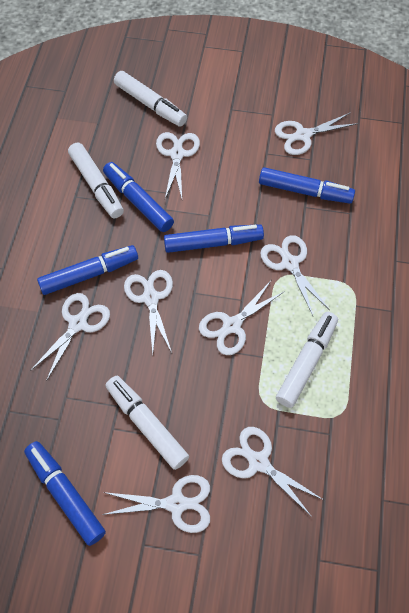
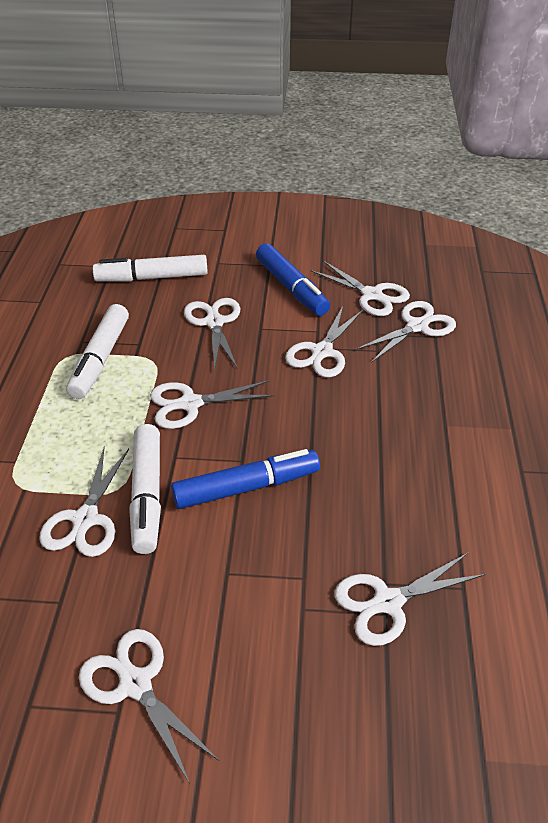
blue marker: [24,441,106,546] [37,245,138,295] [103,162,174,232] [164,224,264,253] [259,167,355,203] = 5 -> [171,449,320,509] [256,243,330,316] = 2
white marker: [68,143,124,218] [106,376,189,470] [114,71,187,127] [276,312,338,408] = 4 -> [66,304,129,399] [93,255,208,282] [129,424,161,554] = 3

